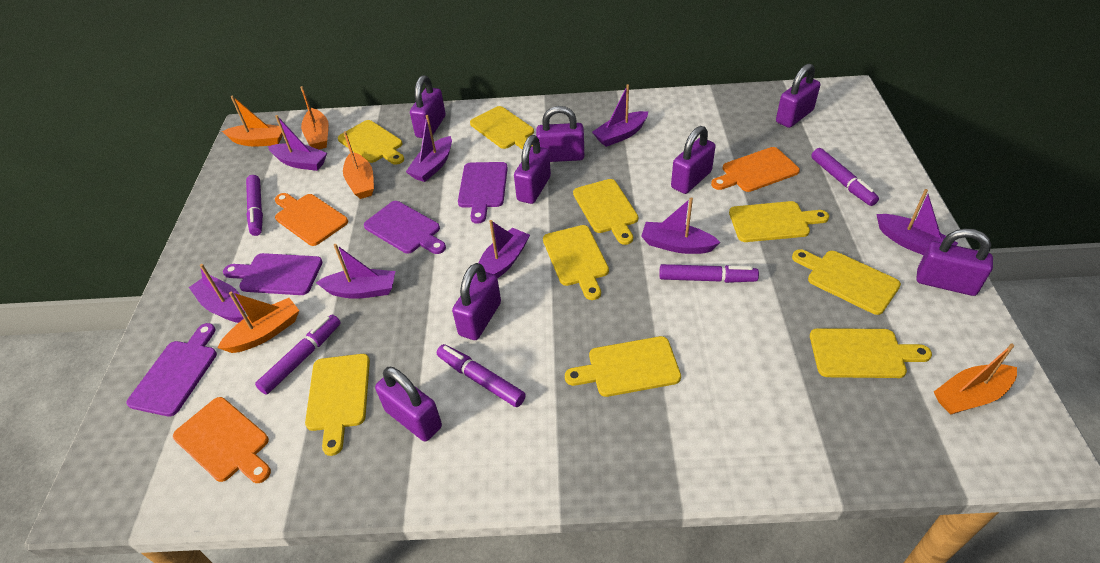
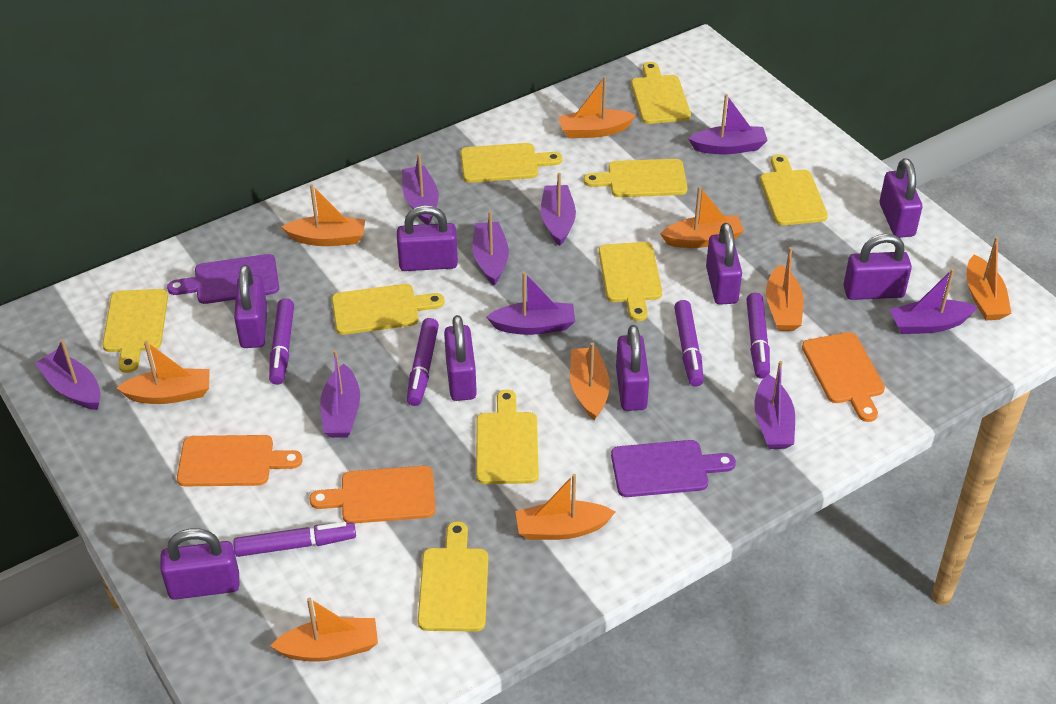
orange boat: [217,291,299,353] [222,95,283,146] [300,86,329,150] [343,131,374,199] [934,344,1017,415] = 5 -> [117,341,209,404] [270,597,378,662] [282,184,365,246] [515,474,615,540] [558,76,636,138] [570,342,610,421] [660,186,744,248] [766,247,804,331] [967,237,1011,320] = 9
purple boat: [189,264,245,323] [268,115,327,171] [316,244,395,299] [406,115,452,182] [479,220,530,278] [592,84,648,147] [641,197,720,254] [876,189,958,255] = 8 -> [35,339,101,410] [320,350,360,438] [402,153,439,224] [472,211,509,285] [487,272,575,335] [541,173,576,246] [688,94,768,154] [754,361,795,449] [889,269,977,334] = 9
purple cutting board: [126,323,217,417] [223,253,322,295] [364,201,446,254] [458,162,508,224] = 4 -> [167,254,279,304] [611,440,736,497] = 2

